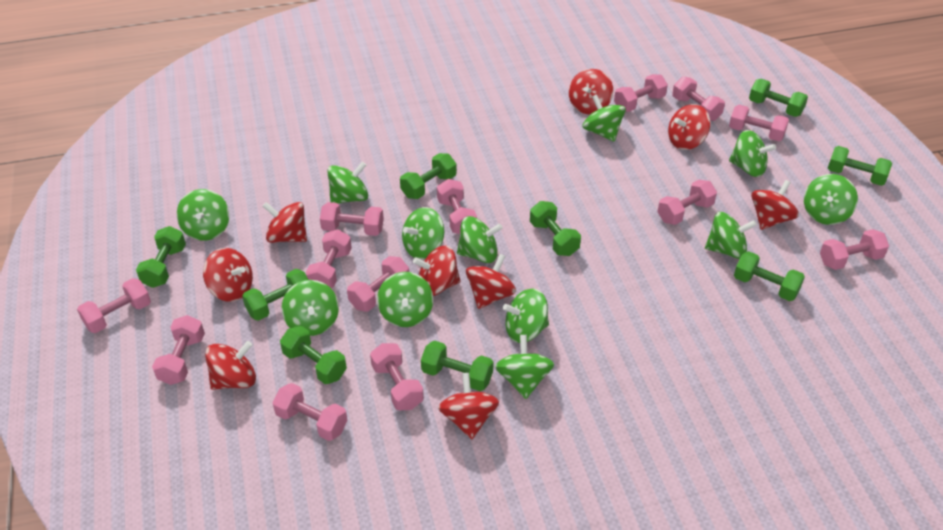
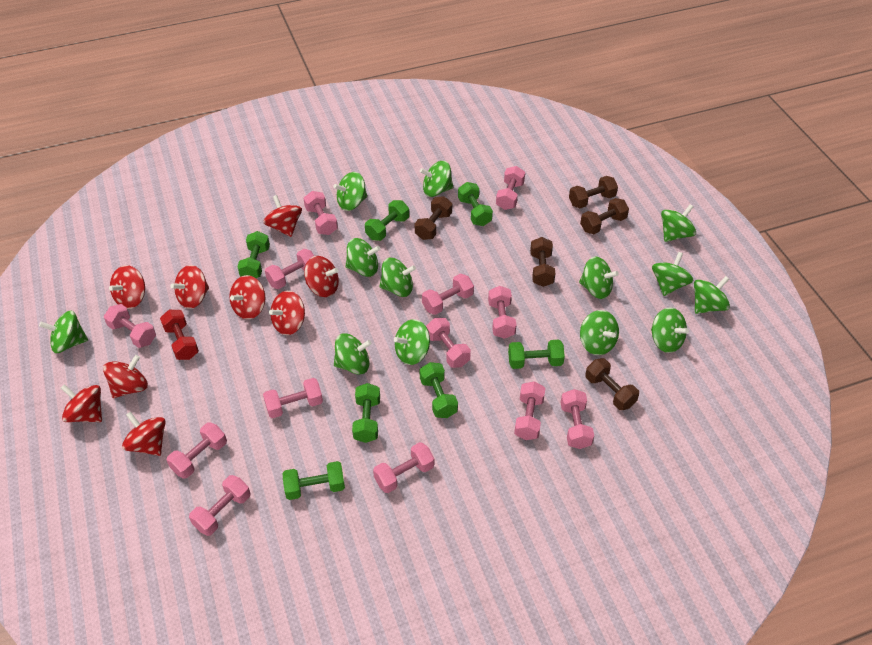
brown dumbbell: none = 0 -> [415,196,452,240] [530,237,555,287] [569,176,618,208] [580,198,629,234] [585,358,639,410] = 5
green dumbbell: [136,226,186,288] [242,269,308,321] [280,326,347,384] [400,153,457,199] [421,341,494,391] [530,201,581,256] [734,251,805,301] [749,79,808,117] [828,146,892,186] = 9 -> [237,231,270,278] [283,461,345,500] [352,383,380,443] [365,200,409,241] [420,362,458,418] [458,182,493,226] [508,340,565,369] = 7
green spinning top: [177,189,229,241] [282,280,339,336] [327,162,368,203] [377,272,433,327] [402,207,444,259] [457,216,503,263] [495,335,554,399] [503,288,549,343] [582,94,626,142] [705,212,757,259] [729,130,776,177] [804,174,858,225] = 12 -> [39,310,88,353] [333,172,367,211] [334,333,372,375] [345,238,380,277] [379,258,416,297] [394,319,430,365] [420,161,453,197] [579,256,619,299] [580,310,619,355] [651,308,689,353] [652,252,694,296] [661,204,696,242] [694,276,730,314] = 13
red dumbbell: none = 0 -> [160,310,199,360] = 1

